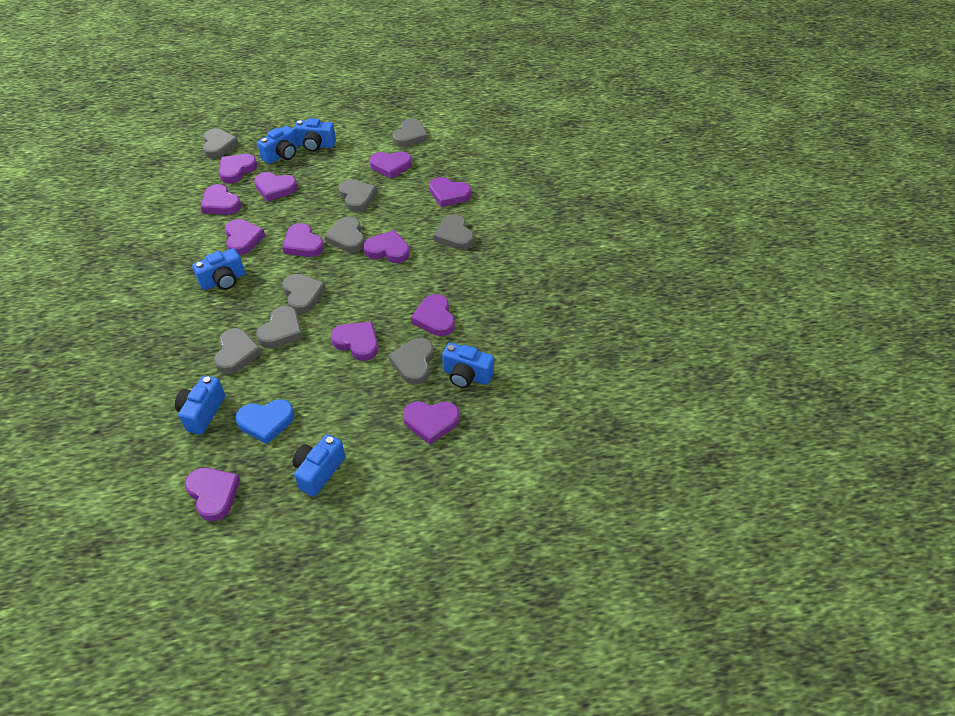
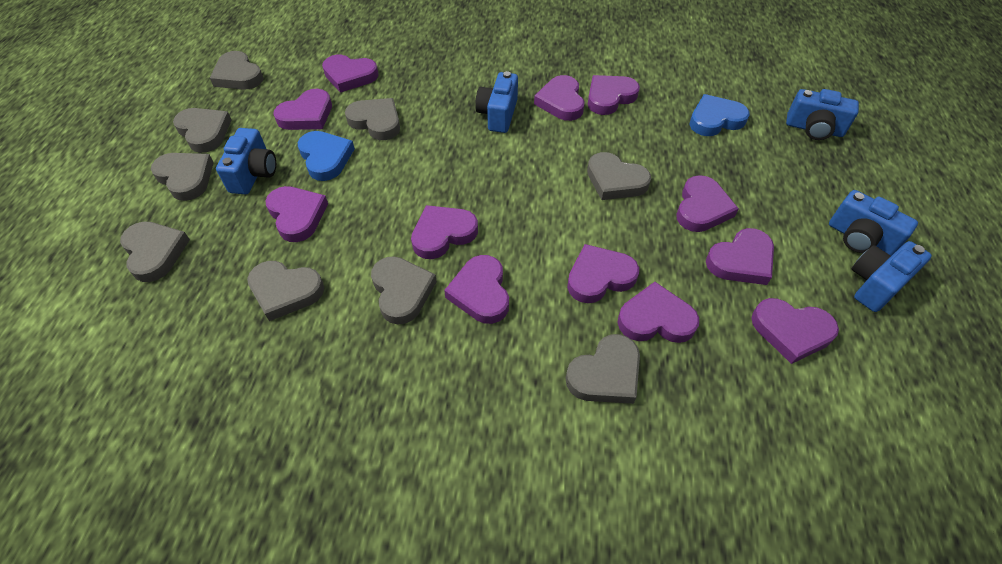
blue camera: [175,376,225,435] [192,248,245,290] [257,126,298,164] [292,434,345,497] [294,118,336,152] [442,343,494,388] = 6 -> [216,128,276,195] [475,71,518,133] [786,89,859,140] [829,190,918,256] [852,241,932,312] = 5
blue heart: [235,399,295,444] = 1 -> [298,131,355,181] [690,94,749,136] = 2

